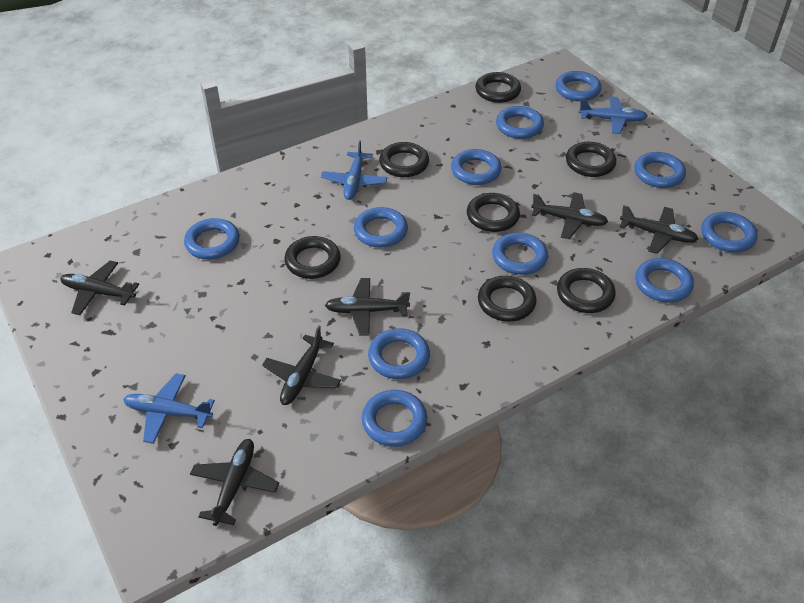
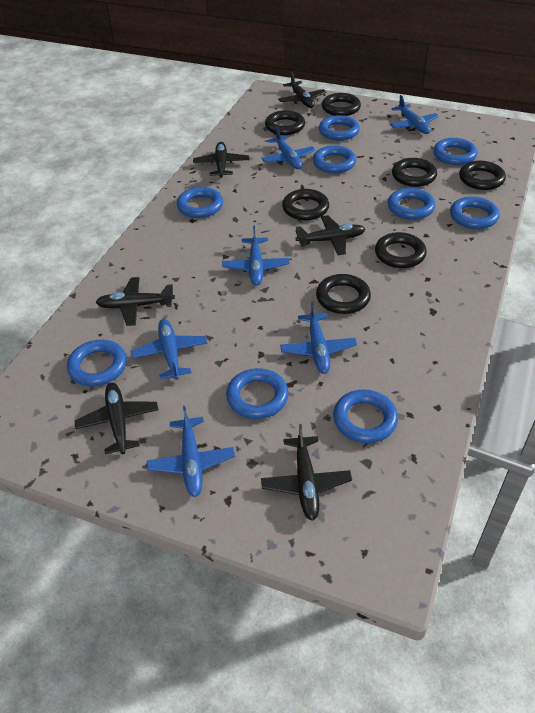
blue plane: [123,373,215,444] [321,140,387,200] [578,96,648,134] = 3 -> [131,319,207,380] [147,406,235,497] [222,226,290,285] [261,126,316,169] [280,301,357,374] [390,95,439,134] = 6
blue ring: [184,218,240,259] [354,207,408,248] [362,390,427,447] [368,328,430,379] [451,149,502,185] [492,232,548,275] [496,106,544,139] [555,71,601,101] [634,152,686,188] [635,258,694,303] [701,212,758,252] = 11 -> [67,340,127,386] [177,187,223,218] [226,368,289,419] [313,145,356,173] [319,115,360,141] [333,389,398,443] [388,188,436,220] [433,138,477,165] [450,196,500,229] = 9

